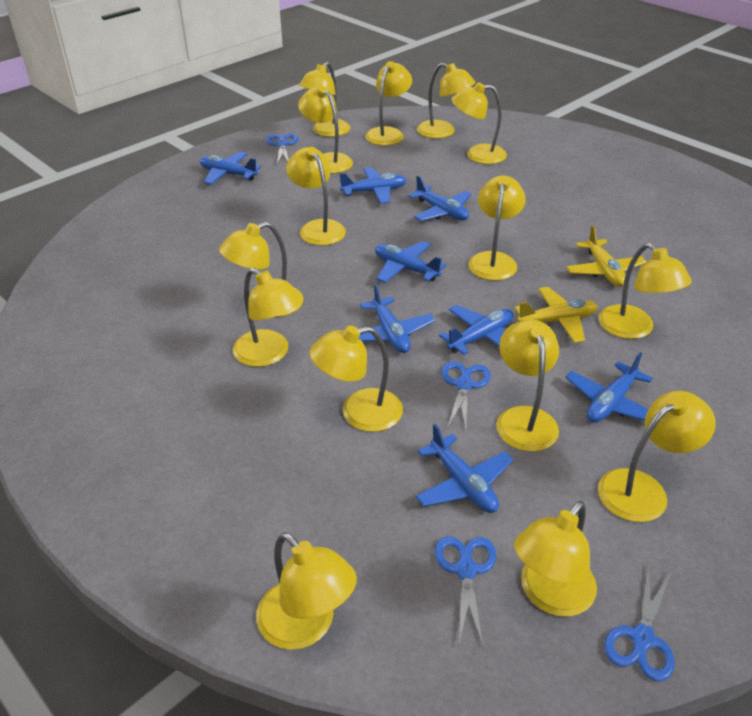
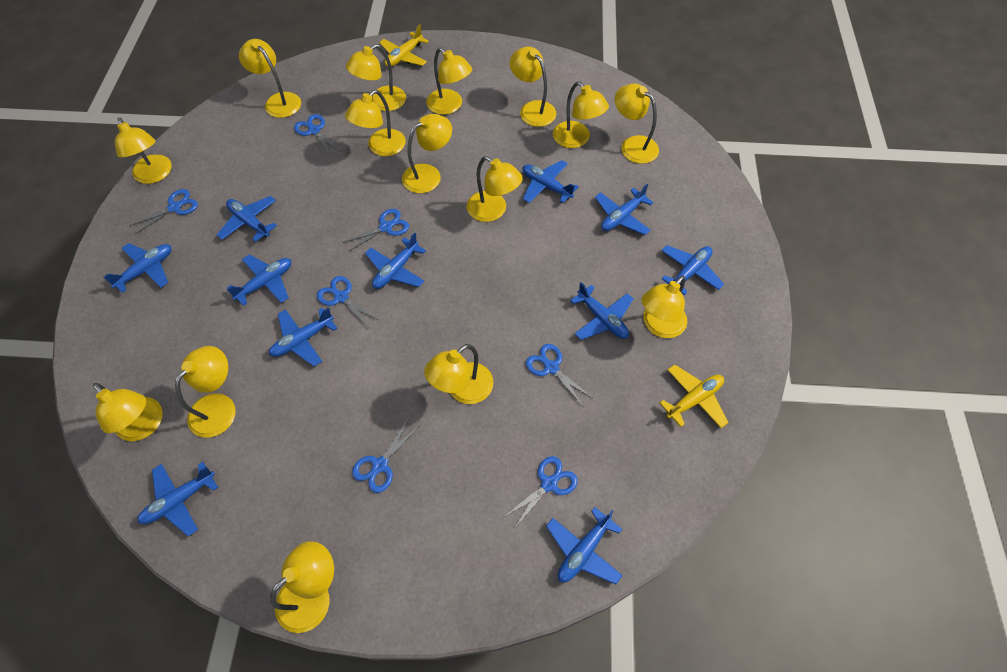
blue plane: [200,152,262,185] [340,167,407,204] [359,284,435,353] [375,241,446,283] [408,176,472,221] [415,424,513,513] [439,305,513,355] [565,352,653,422] = 8 -> [103,243,171,293] [138,462,218,536] [217,196,277,242] [227,255,291,306] [269,308,337,366] [365,233,426,289] [522,160,579,203] [546,507,623,584] [570,282,633,340] [595,184,654,235] [661,245,724,295] = 11
blue scissors: [265,133,299,164] [435,536,496,646] [441,361,491,431] [604,566,675,681] = 4 -> [129,189,198,234] [294,114,341,156] [317,276,380,329] [342,209,409,252] [352,418,419,493] [504,456,578,529] [526,344,594,406] = 7

